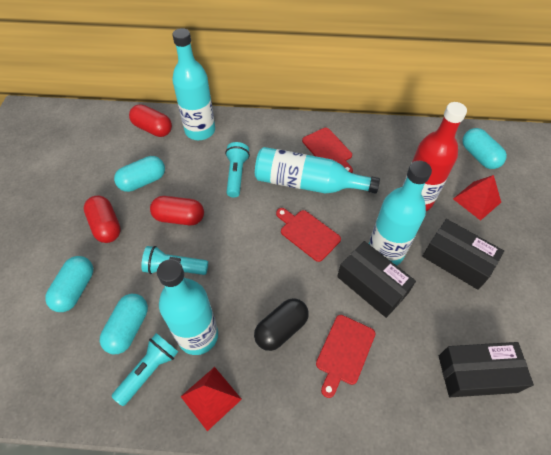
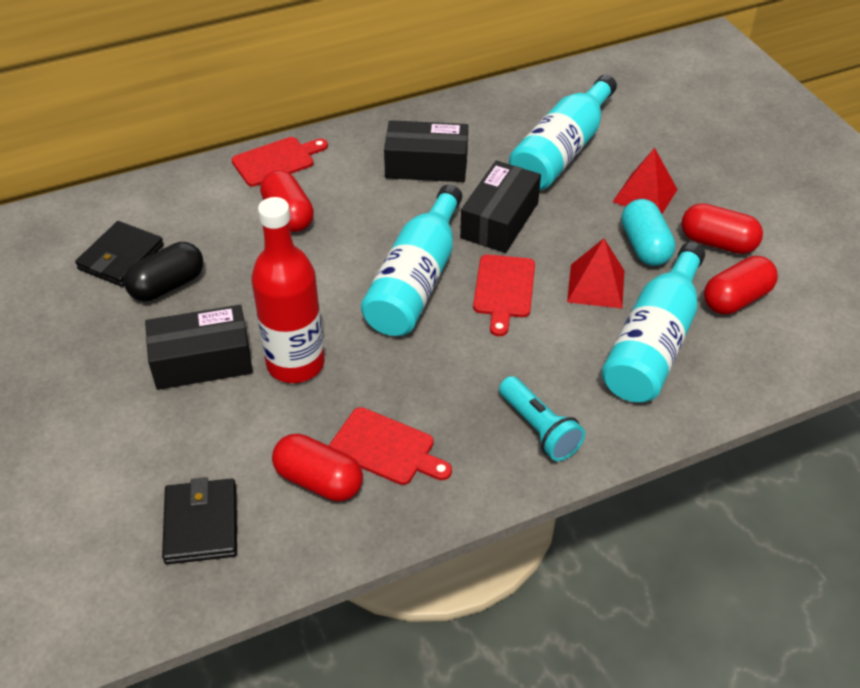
black wallet: none = 0 -> [75,221,164,287] [162,477,237,564] = 2
red capsule: [84,196,121,243] [129,104,172,137] [150,196,204,225] = 3 -> [260,170,314,232] [272,434,363,502] [681,203,763,254] [704,256,778,315] = 4
turquoise bottle: [157,259,218,355] [172,28,215,140] [255,147,380,194] [369,161,432,266] = 4 -> [361,184,462,336] [509,75,617,190] [602,242,705,402] = 3
turquoise capsule: [45,256,93,312] [100,294,148,354] [114,156,165,192] [463,128,507,169] = 4 -> [621,199,675,266] = 1
turquoise flashlight: [112,333,178,406] [141,246,208,275] [225,142,250,198] = 3 -> [499,376,585,461] = 1

